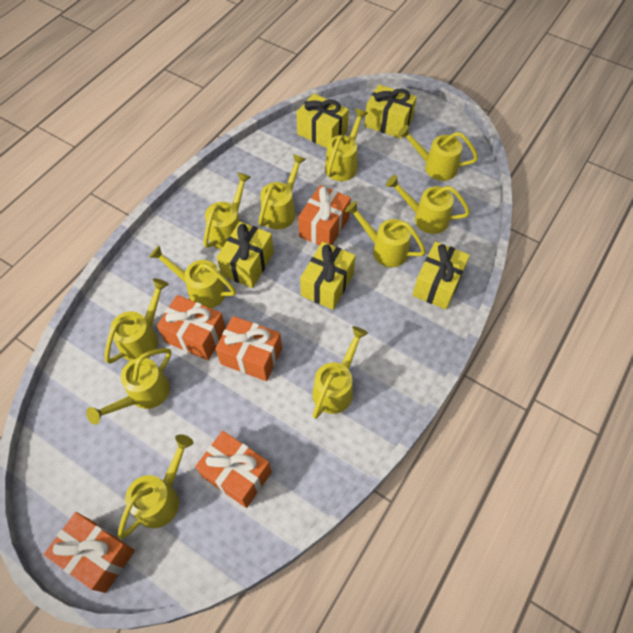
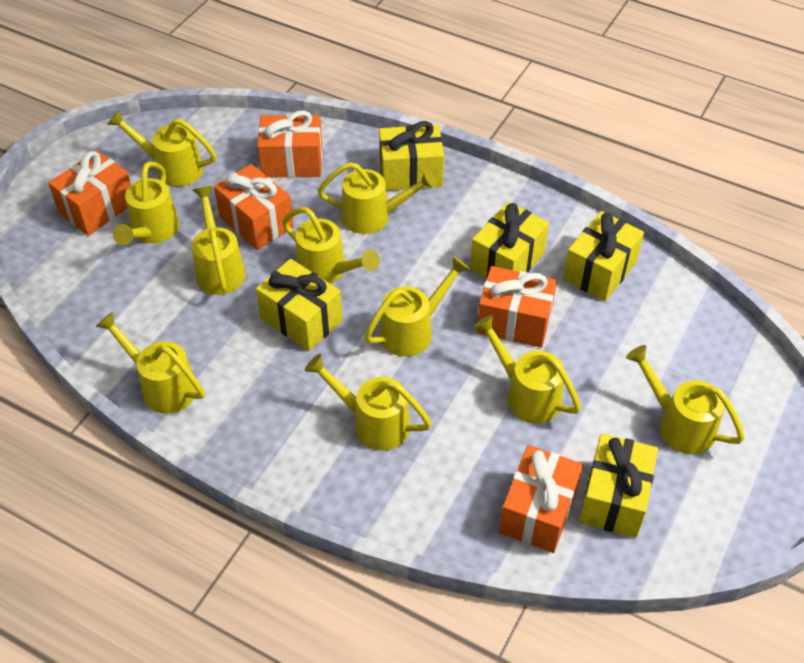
yellow watering can: [86,348,171,425] [105,278,169,364] [118,434,193,539] [149,245,236,308] [204,172,251,249] [259,154,306,229] [312,326,368,419] [325,108,368,181] [345,201,426,267] [386,175,470,234] [398,125,478,181] = 11 -> [95,312,204,414] [107,110,217,187] [113,161,179,245] [192,186,246,295] [282,207,380,284] [304,354,432,451] [318,162,437,234] [365,256,470,357] [474,315,581,423] [626,345,745,454] = 10

